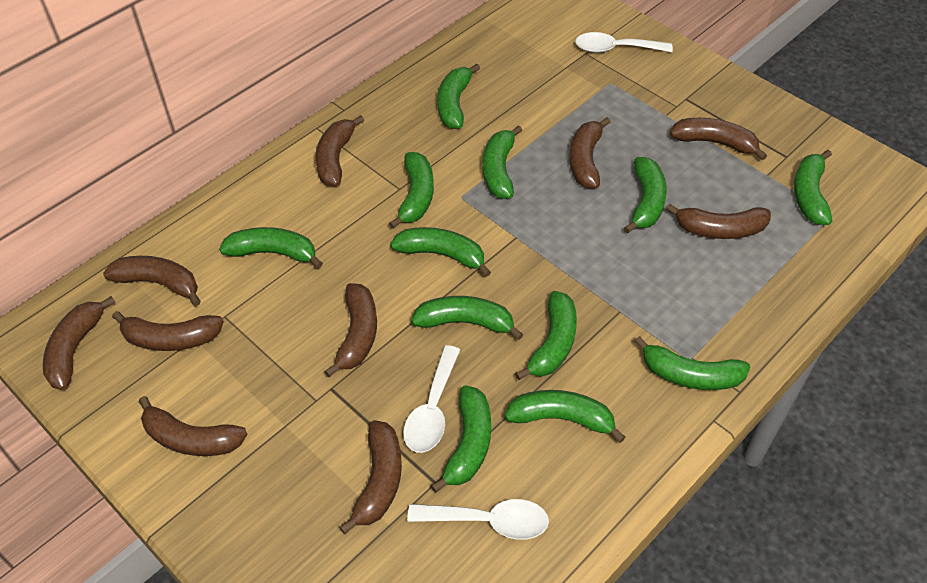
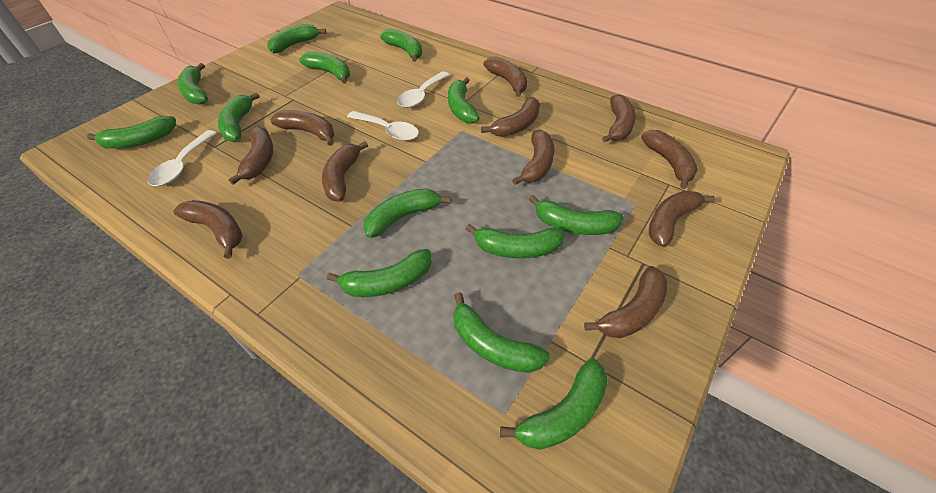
brown banana: [43,296,115,390] [103,256,201,306] [112,311,224,351] [139,396,247,456] [315,115,364,186] [324,283,377,377] [339,420,402,534] [569,117,610,189] [666,204,771,239] [670,118,767,160] = 10 -> [173,200,243,259] [228,126,274,185] [270,110,334,146] [322,141,368,202] [481,97,540,137] [483,56,528,97] [512,129,555,185] [584,266,668,338] [602,95,636,142] [641,130,698,189] [649,191,715,247] = 11
green banana: [219,227,323,269] [389,152,434,229] [390,227,491,277] [411,296,523,340] [431,386,491,493] [437,64,480,129] [482,125,522,199] [505,390,625,443] [515,291,577,380] [624,157,667,234] [634,336,750,390] [794,150,832,225] = 12 -> [87,116,176,149] [177,63,208,105] [218,92,259,142] [267,24,326,54] [300,52,350,84] [327,249,432,297] [363,188,452,238] [380,29,422,62] [448,77,480,124] [453,292,550,373] [466,224,565,259] [500,358,608,450] [529,195,624,235] = 13

